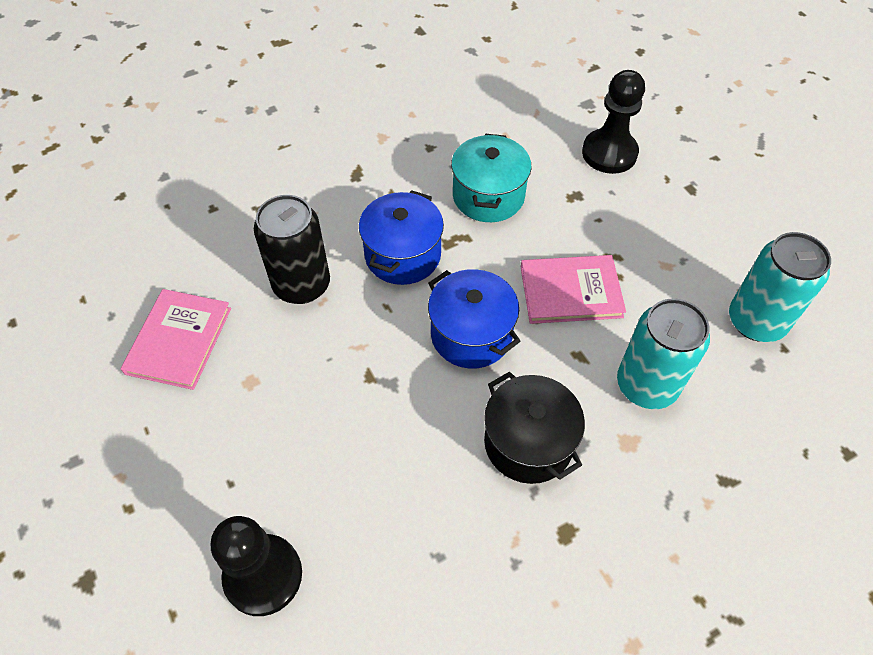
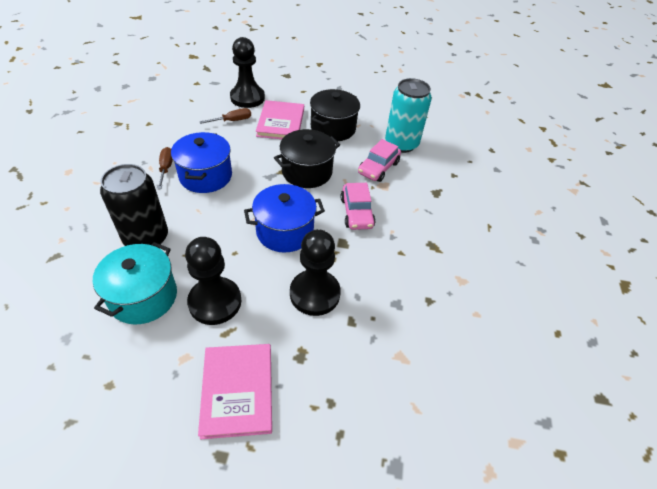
black pawn: [211,516,302,616] [582,70,645,174] = 2 -> [185,237,241,325] [230,37,265,108] [290,229,341,316] = 3
black pot: [484,372,585,484] = 1 -> [274,129,340,188] [310,89,360,141] = 2
brown screwdriver: none = 0 -> [157,147,173,189] [199,108,251,124] = 2
pink car: none = 0 -> [340,183,376,230] [358,139,401,182] = 2
turquoise can: [617,298,710,409] [729,232,831,342] = 2 -> [385,78,432,153] = 1

